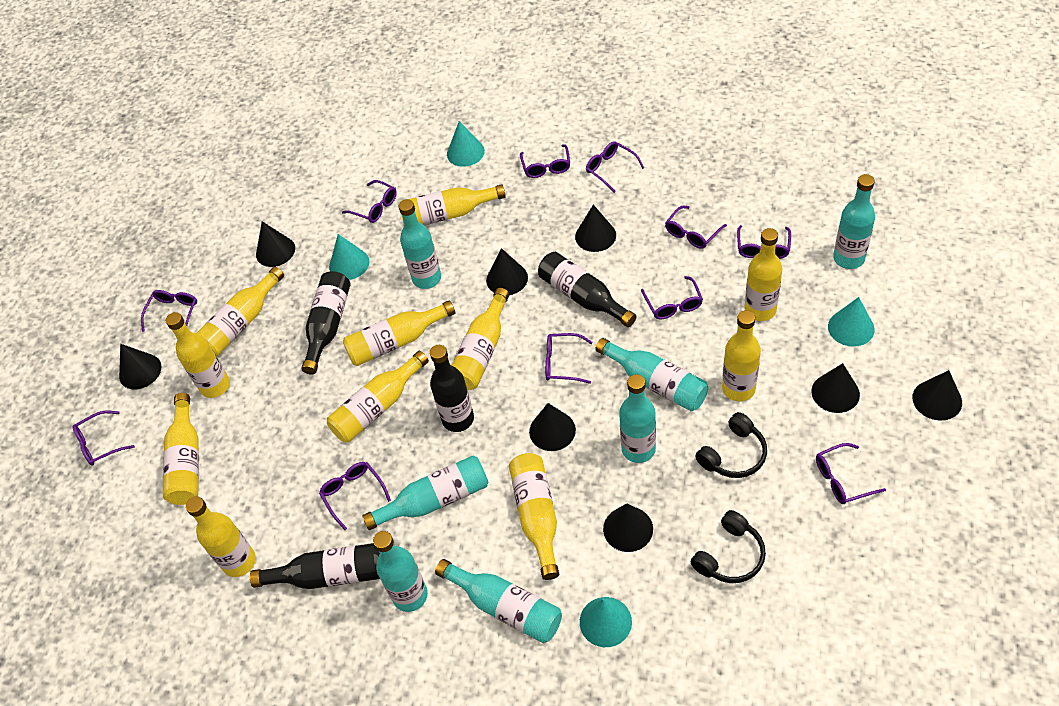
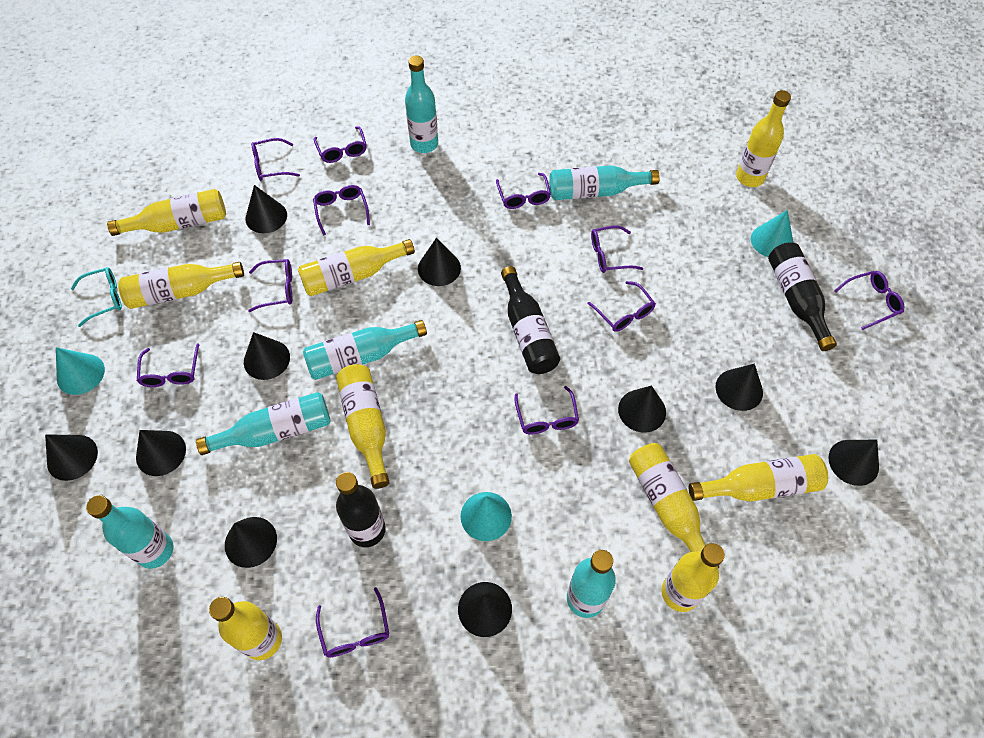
black bottle: [250,543,380,589] [301,271,350,375] [430,345,474,432] [538,252,637,327] = 4 -> [336,472,386,547] [501,266,560,374] [768,242,837,351] = 3
black cone: [119,344,161,389] [256,221,295,267] [486,248,528,295] [529,403,576,451] [575,204,616,252] [603,503,653,552] [811,363,860,413] [912,370,962,420] = 8 -> [45,434,98,481] [136,430,186,476] [225,517,277,568] [244,332,290,380] [245,185,287,233] [418,238,461,286] [458,582,512,637] [618,385,666,433] [715,364,763,411] [828,440,879,486] = 10
black headphones: [691,510,766,583] [695,412,767,478] = 2 -> none = 0
turquoise bottle: [362,455,488,530] [373,531,428,612] [398,199,441,289] [435,559,562,643] [595,338,708,411] [619,374,656,463] [833,174,875,269] = 7 -> [86,495,174,569] [196,392,331,455] [303,320,427,380] [405,56,438,153] [549,165,660,200] [567,550,616,618] = 6
turquoise cone: [329,234,369,280] [447,121,485,167] [580,597,632,647] [828,297,875,347] = 4 -> [56,347,105,395] [461,492,512,541] [751,210,793,257] = 3
turquoise glasses: none = 0 -> [71,267,122,327] = 1
yellow bottle: [163,393,199,505] [166,312,230,398] [186,496,256,577] [197,267,284,356] [327,351,429,443] [343,300,455,366] [400,184,506,225] [452,288,509,390] [509,453,559,580] [722,310,761,401] [744,228,782,321] = 11 -> [107,189,226,236] [118,262,244,309] [209,597,282,660] [298,239,415,296] [336,364,390,489] [629,443,719,568] [661,543,725,612] [689,454,828,502] [736,90,791,187] = 9

